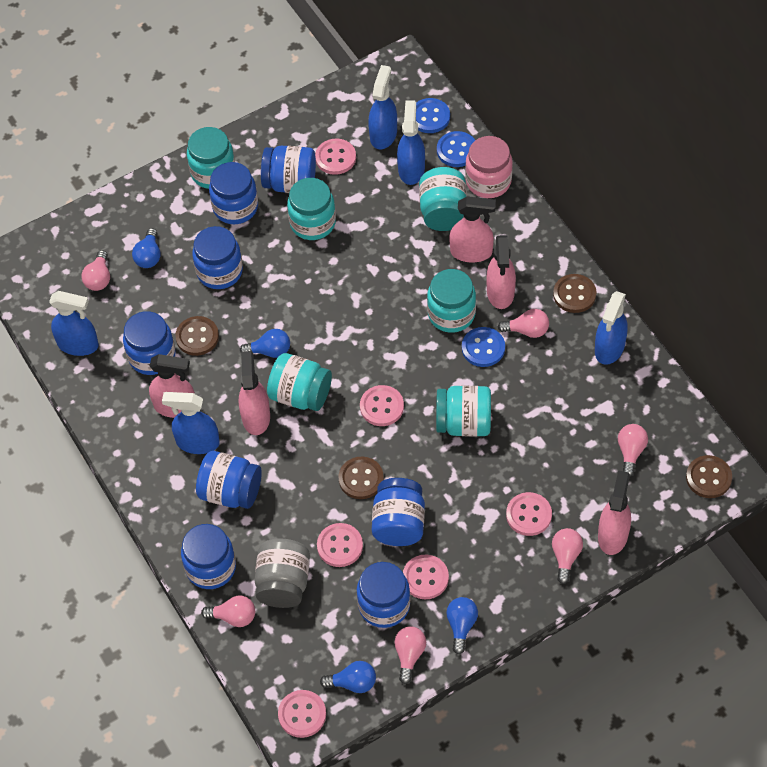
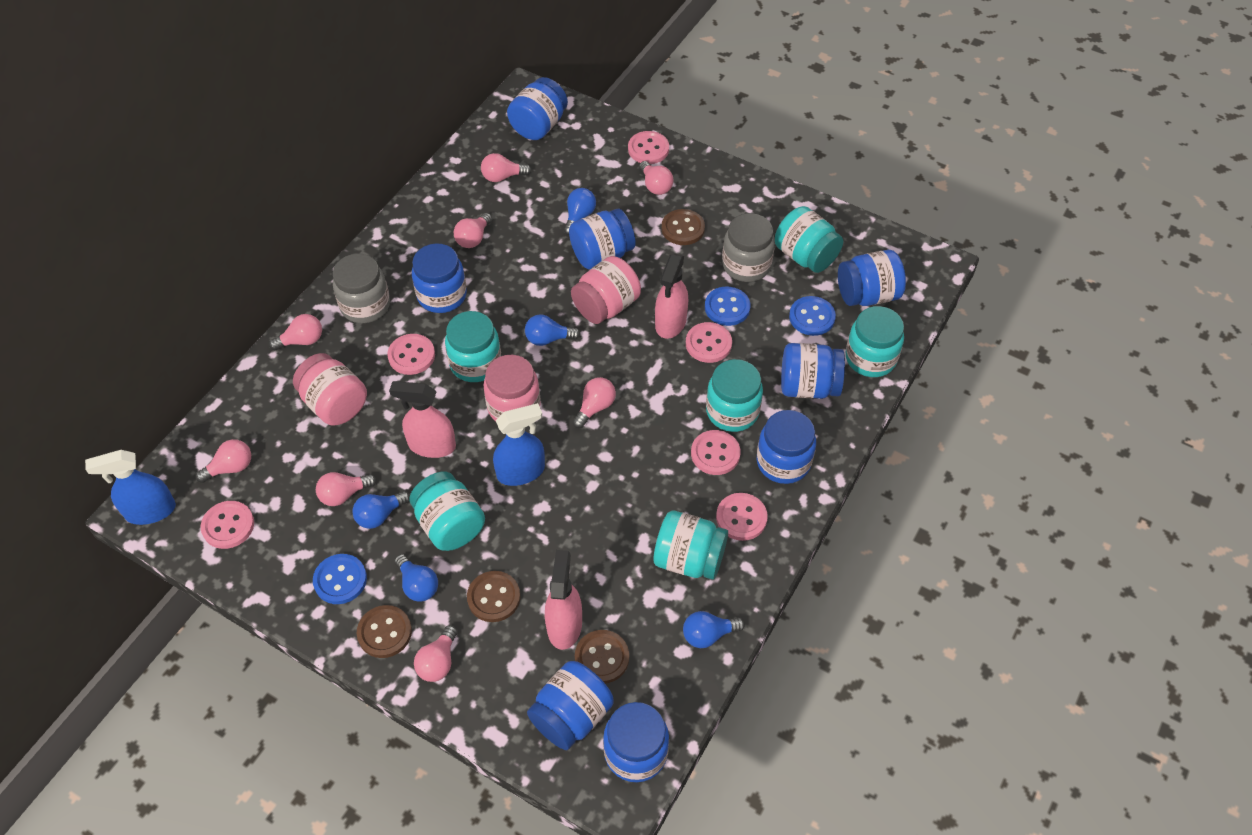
blue light bulb: [132,228,161,268] [240,329,290,358] [320,661,376,693] [446,597,478,654] = 4 -> [352,491,410,529] [394,554,438,602] [525,314,580,346] [564,188,596,235] [683,611,745,648] = 5
blue spray bottle: [49,291,99,356] [162,392,220,454] [368,65,397,149] [397,100,425,185] [595,291,628,365] = 5 -> [85,450,176,525] [493,403,545,486] = 2
grey jar: [254,538,310,608] = 1 -> [333,254,390,323] [722,213,775,282] = 2
pink jar: [465,136,513,198] = 1 -> [293,353,367,426] [484,355,541,421] [571,256,641,324] = 3
pink light bulb: [81,250,110,291] [201,596,255,627] [395,626,426,684] [498,309,549,338] [552,528,583,584] [618,424,648,477] = 6 -> [195,439,251,483] [269,314,322,350] [316,472,376,506] [414,625,457,682] [454,213,492,248] [481,153,531,182] [573,377,616,428] [639,161,674,195] = 8
pink spray bottle: [149,354,195,418] [239,351,270,435] [449,197,496,262] [487,235,516,309] [598,470,631,555] = 5 -> [389,381,456,458] [545,550,582,650] [655,254,688,339] = 3

